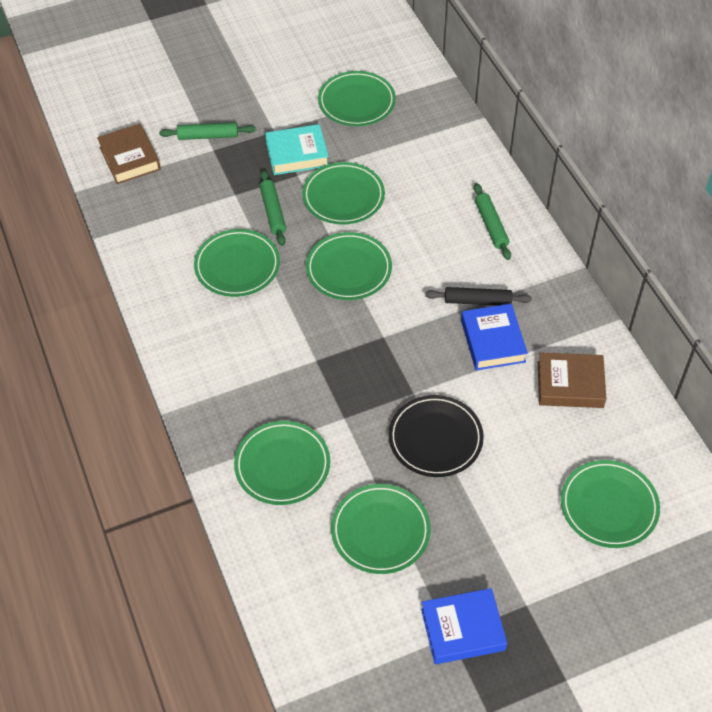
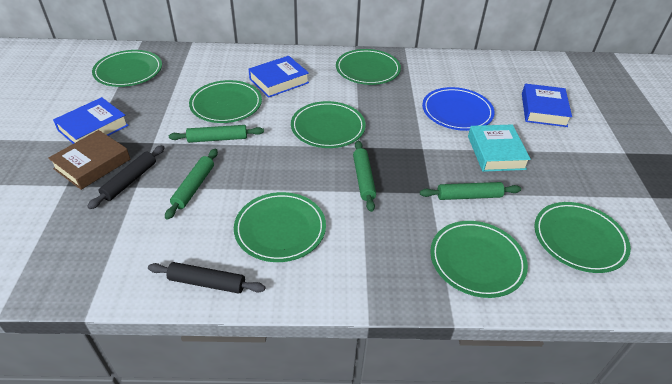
black plate: [389,395,484,477] = 1 -> none = 0
black rolling pin: [425,287,532,306] = 1 -> [87,145,165,209] [148,262,265,294] = 2
blue book: [421,588,507,664] [461,304,528,370] = 2 -> [53,97,129,144] [248,56,309,98] [522,84,572,127] = 3
blue plate: none = 0 -> [422,87,495,131] = 1
brown book: [97,124,161,184] [538,352,607,408] = 2 -> [48,130,130,190] = 1
green rolling pin: [159,122,256,140] [260,170,286,246] [474,183,511,260] = 3 -> [165,149,218,220] [169,125,264,143] [353,141,376,212] [420,182,521,200] = 4

